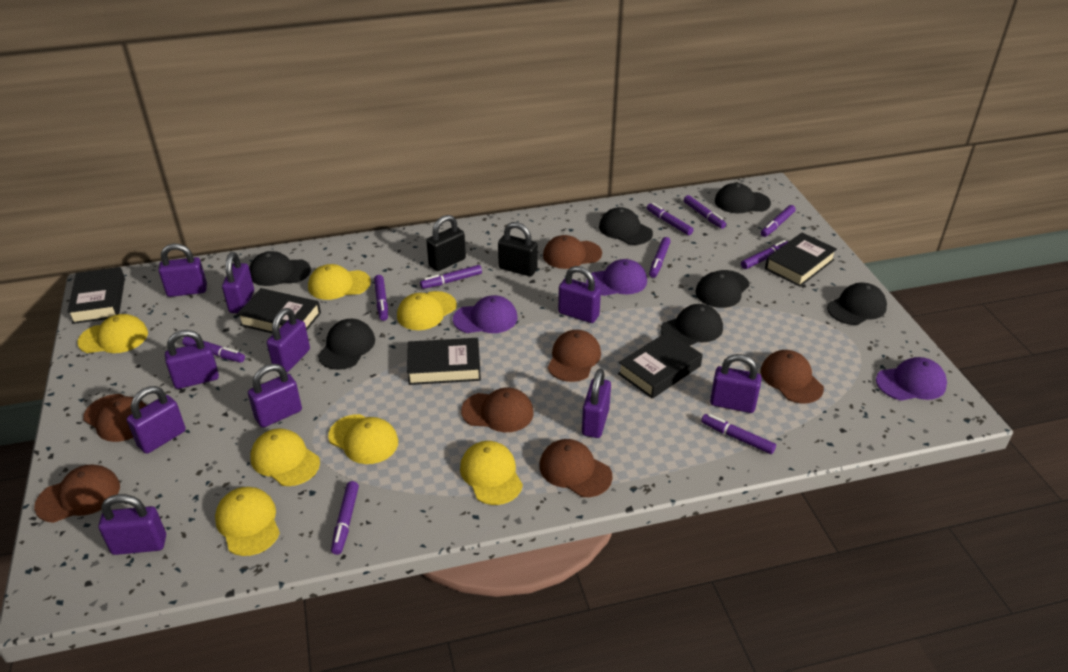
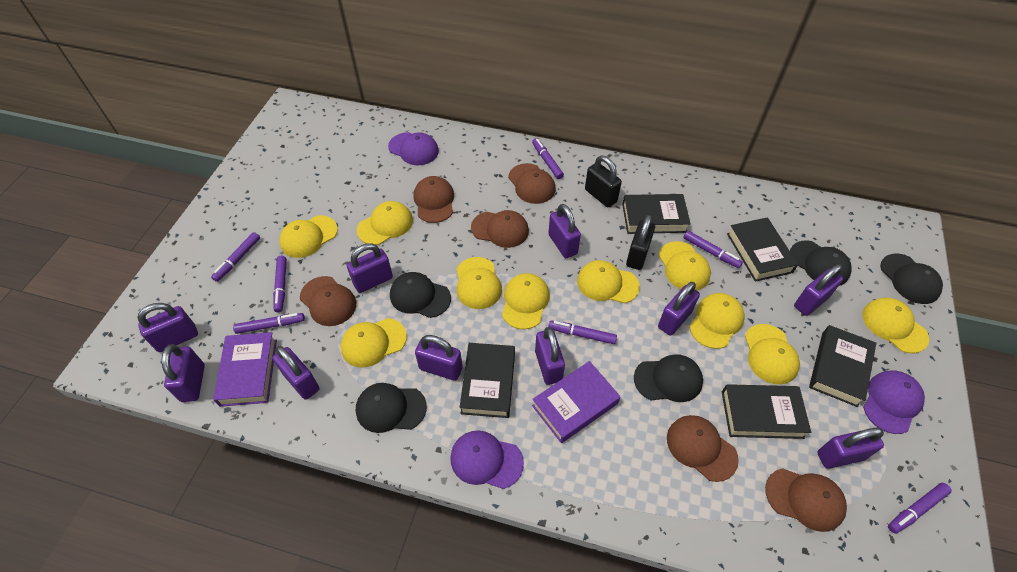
black cap: [249,251,311,286] [318,319,375,370] [599,207,653,245] [661,304,723,346] [695,270,749,308] [715,183,771,213] [827,283,887,325] = 7 -> [356,383,427,433] [390,272,451,318] [634,354,703,402] [790,240,852,286] [880,254,943,304] = 5
brown cap: [34,465,120,523] [83,394,146,442] [461,388,534,432] [539,439,613,497] [543,235,602,269] [548,330,601,382] [760,350,824,403] = 7 -> [300,276,356,326] [414,176,454,223] [471,210,529,248] [508,163,556,204] [667,415,739,482] [765,468,847,532] = 6
purple book: none = 0 -> [213,332,277,407] [532,361,620,443] = 2
purple marker: [182,337,245,363] [331,481,359,555] [374,275,388,321] [420,265,482,289] [647,203,694,235] [649,237,671,278] [684,195,726,229] [701,414,776,454] [741,240,788,269] [761,205,796,237] = 10 -> [211,232,260,282] [233,313,305,334] [273,256,287,312] [532,138,564,179] [548,321,617,344] [683,231,743,268] [888,483,952,534] = 7
yellow cap: [77,314,148,353] [215,487,280,556] [250,429,320,486] [308,264,371,300] [328,414,398,464] [397,291,457,330] [460,441,523,505] = 7 -> [279,215,338,258] [341,318,407,367] [357,201,413,245] [457,257,502,309] [502,273,550,329] [577,260,640,303] [658,241,711,290] [689,293,744,349] [745,324,800,385] [862,298,929,353] = 10

